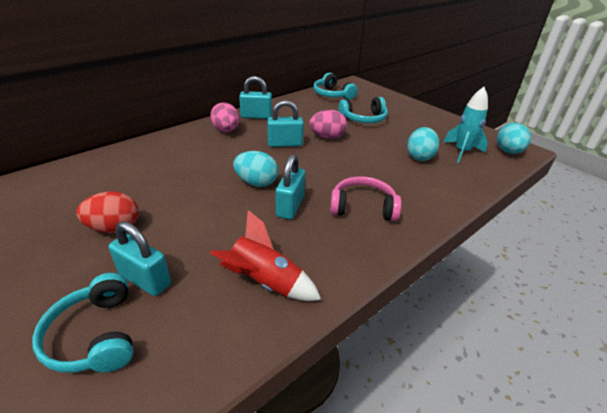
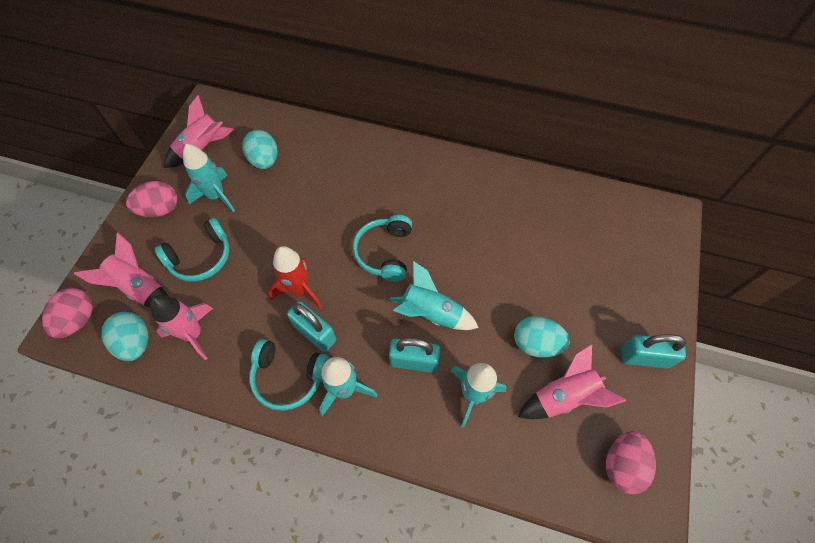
pink egg: [210,103,240,132] [309,110,347,139] = 2 -> [42,288,93,338] [126,181,178,217] [606,431,656,494] = 3
pink headphones: [330,176,402,221] = 1 -> none = 0
pink rocket: none = 0 -> [74,232,168,308] [150,295,213,360] [164,95,234,168] [518,343,626,419] = 4
red egg: [76,192,138,233] = 1 -> none = 0
turquoise padlock: [108,221,171,296] [239,76,272,119] [267,100,304,147] [275,154,305,220] = 4 -> [287,301,336,352] [389,338,440,373] [621,334,686,368] = 3
turquoise rocket: [444,87,488,163] = 1 -> [183,144,235,212] [319,356,377,416] [389,261,479,330] [451,363,506,428] = 4

